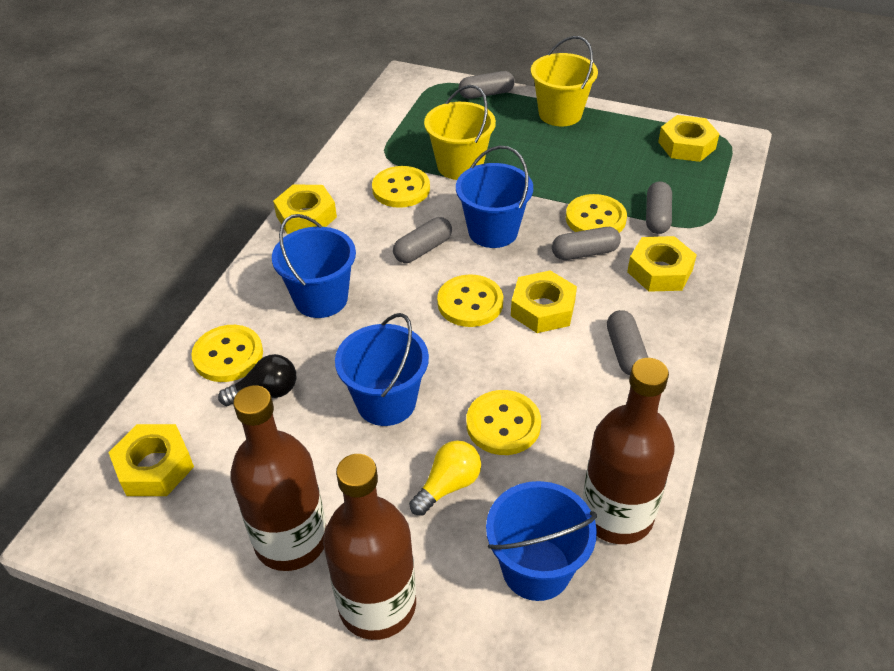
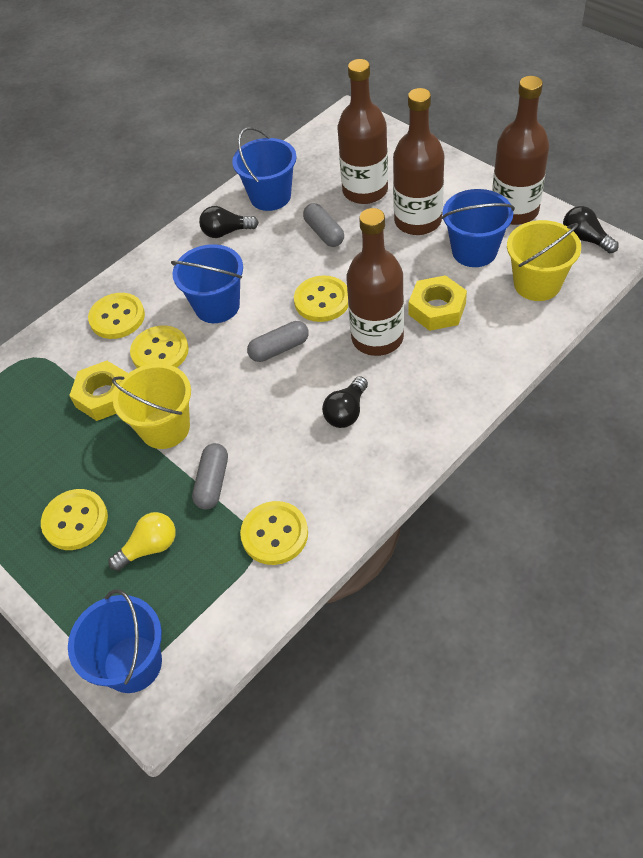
black light bulb: [218,354,296,406] = 1 -> [199,206,259,238] [322,376,368,428] [563,206,618,253] = 3
brown bottle: [230,385,327,571] [323,454,416,640] [582,358,675,544] = 3 -> [338,59,388,204] [346,208,404,356] [393,88,445,235] [492,76,549,225] = 4
grey capsule: [393,217,452,263] [458,71,515,99] [552,227,621,260] [607,310,648,375] [646,181,672,234] = 5 -> [192,443,228,509] [247,321,309,362] [303,203,344,247] = 3
yellow nut: [108,424,194,496] [273,184,337,234] [511,270,577,333] [627,236,697,292] [658,115,719,162] = 5 -> [69,361,128,421] [409,275,467,331] = 2

